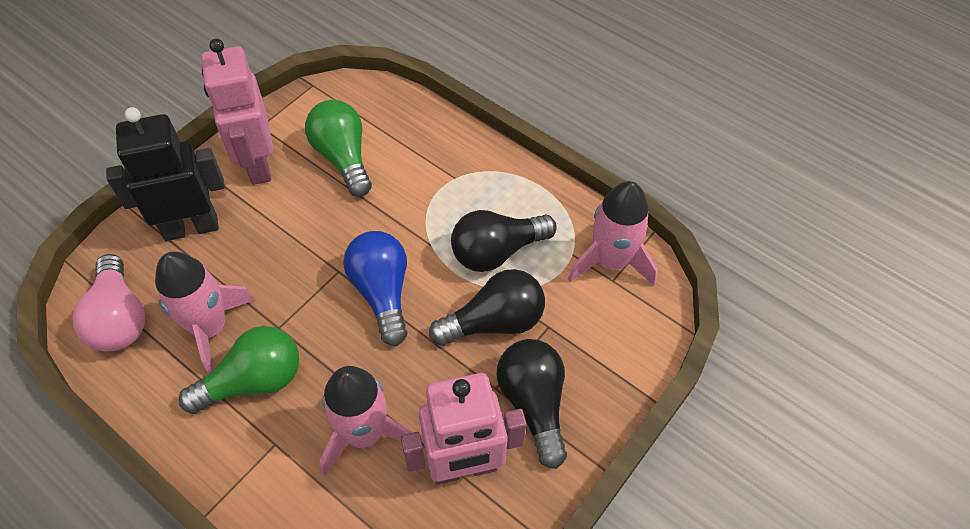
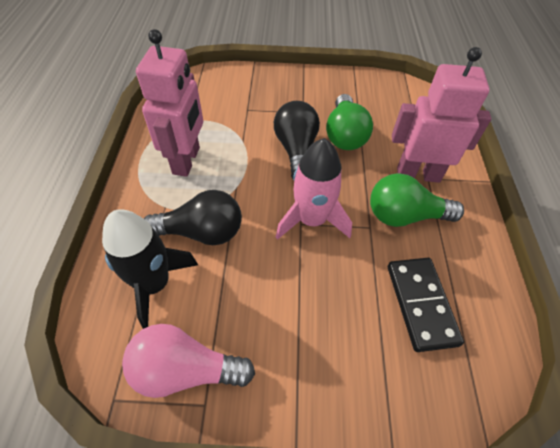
black domino: none = 0 -> [388,258,464,352] = 1
black light bulb: [429,269,545,346] [451,210,557,272] [497,339,567,469] = 3 -> [144,190,242,245] [274,101,320,179] = 2
black robot: [106,107,225,241] = 1 -> none = 0
black rocket: none = 0 -> [102,209,198,329] = 1
blue light bulb: [343,231,407,346] = 1 -> none = 0
pink rocket: [155,251,255,374] [319,366,413,476] [568,181,658,286] = 3 -> [276,138,352,240] = 1

